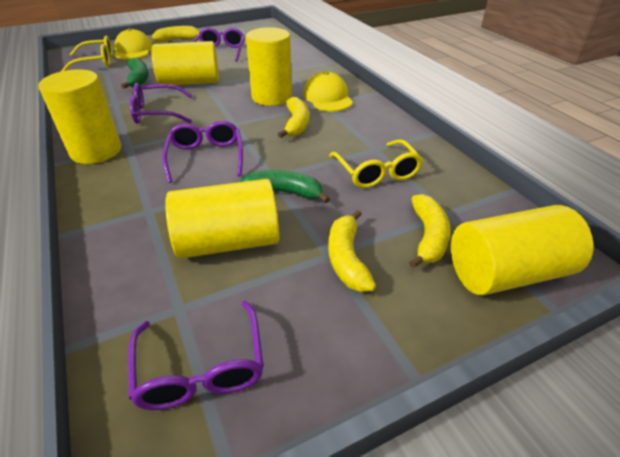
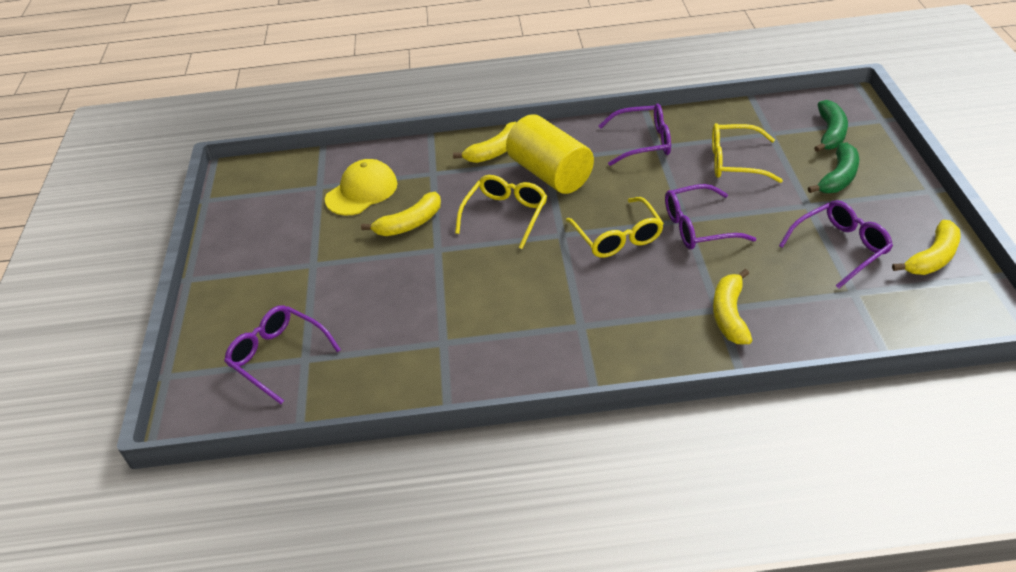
yellow cap: [114,28,153,60] [303,71,353,112] = 2 -> [325,159,397,215] = 1
yellow cylinder: [39,69,121,164] [151,41,219,85] [165,179,279,259] [246,27,292,106] [451,205,594,295] = 5 -> [506,115,594,194] = 1
yellow glasses: [61,36,113,71] [329,139,423,188] = 2 -> [455,175,547,249] [566,197,664,258] [712,123,783,183] = 3

